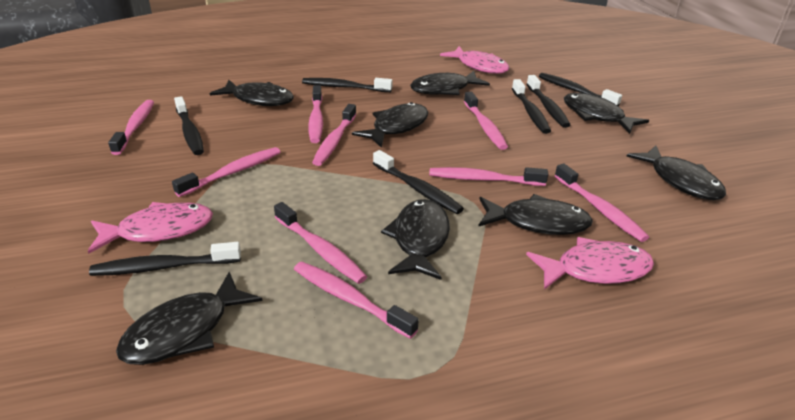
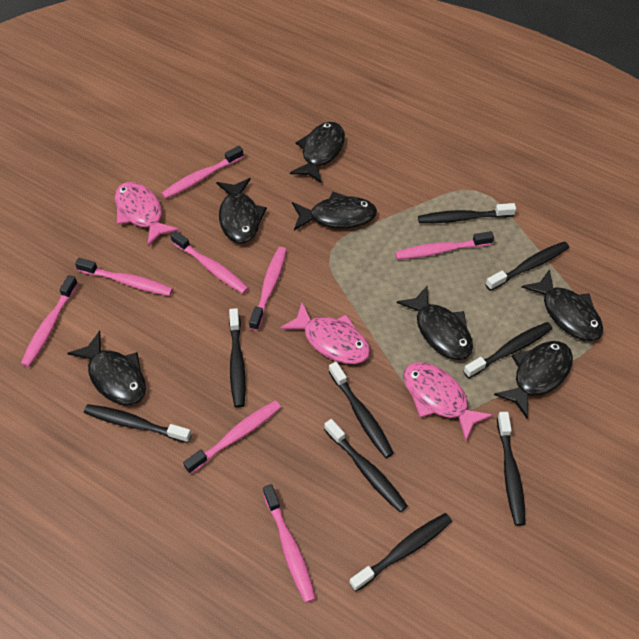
black fish: [116,272,263,365] [210,80,294,106] [352,102,428,148] [381,199,450,280] [410,71,490,95] [478,194,593,235] [564,93,649,134] [626,145,726,200] = 8 -> [67,331,146,405] [216,178,267,243] [290,122,345,184] [292,192,377,230] [396,286,473,360] [494,341,573,419] [522,269,603,341] = 7
black toothbrush: [89,242,241,276] [174,96,204,155] [302,78,393,92] [373,150,464,214] [512,79,551,134] [526,75,570,128] [539,73,622,106] = 7 -> [84,404,192,443] [229,308,246,408] [324,419,408,512] [329,362,394,458] [349,513,452,591] [418,203,516,223] [463,322,552,378] [486,241,569,291] [497,412,526,526] = 9
pink toothbrush: [108,100,154,155] [172,147,281,197] [274,202,367,284] [294,262,419,339] [308,85,323,143] [312,104,357,166] [429,167,548,186] [464,92,508,150] [555,163,649,242] = 9 -> [21,275,78,367] [75,258,173,296] [161,146,244,199] [170,231,249,294] [183,400,281,474] [249,247,287,331] [263,484,316,603] [395,231,494,259] = 8

